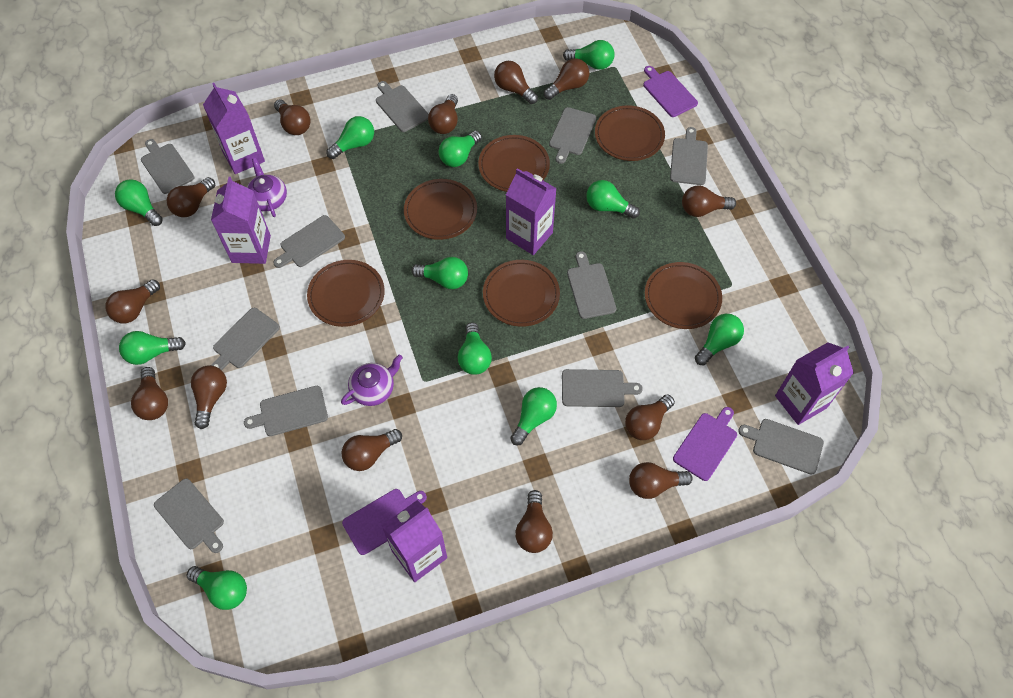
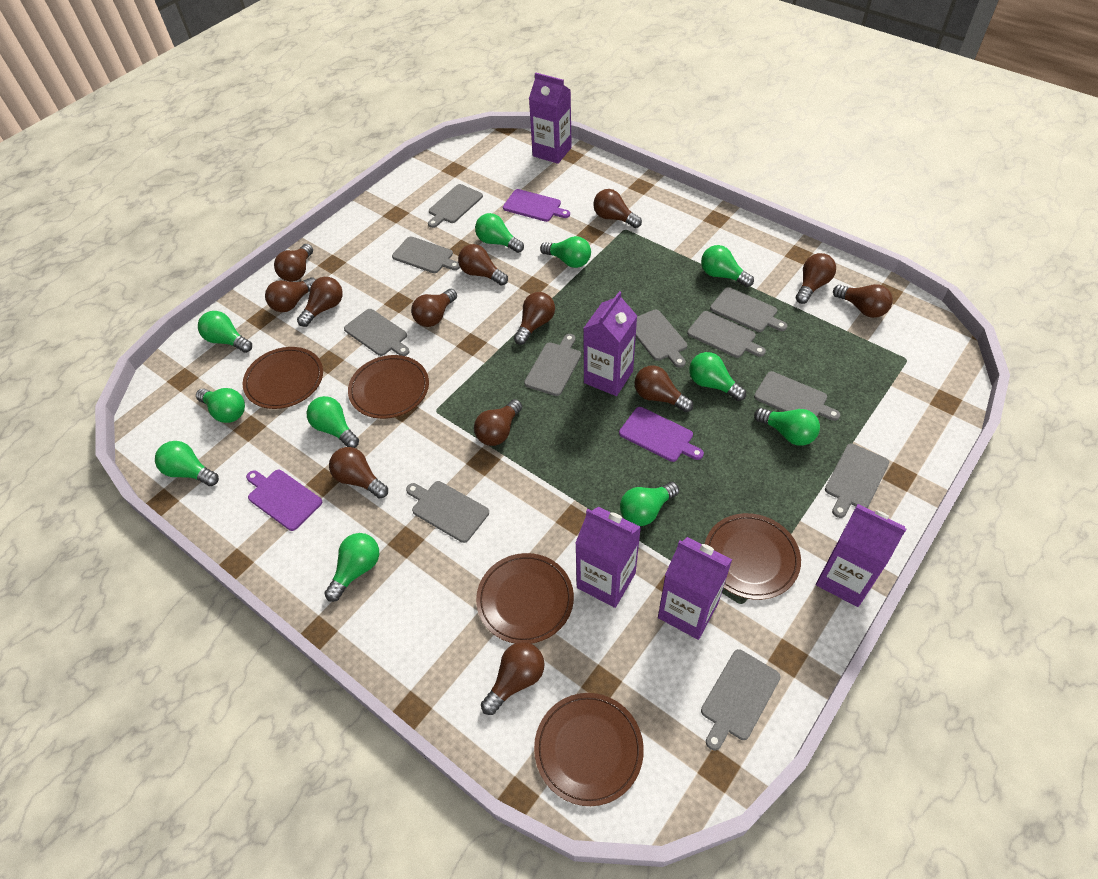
brown plate: [307,260,385,327] [404,179,477,240] [478,135,550,192] [483,260,560,327] [595,105,665,161] [645,262,722,329] = 6 -> [243,347,323,409] [348,355,429,419] [476,553,574,644] [534,693,644,806] [705,513,801,600] = 5
purple teapot: [246,158,287,217] [341,354,403,406] = 2 -> none = 0

